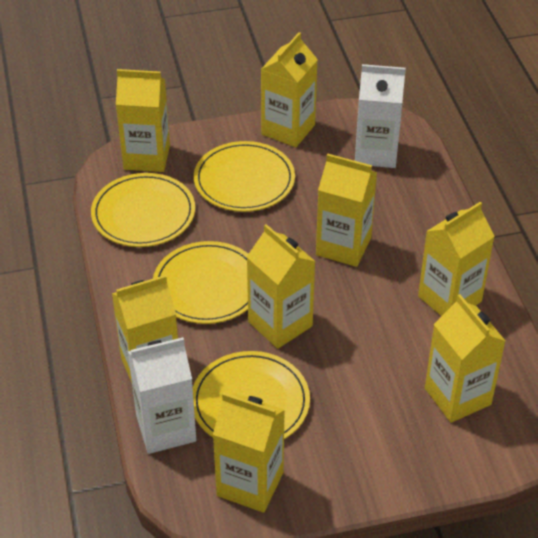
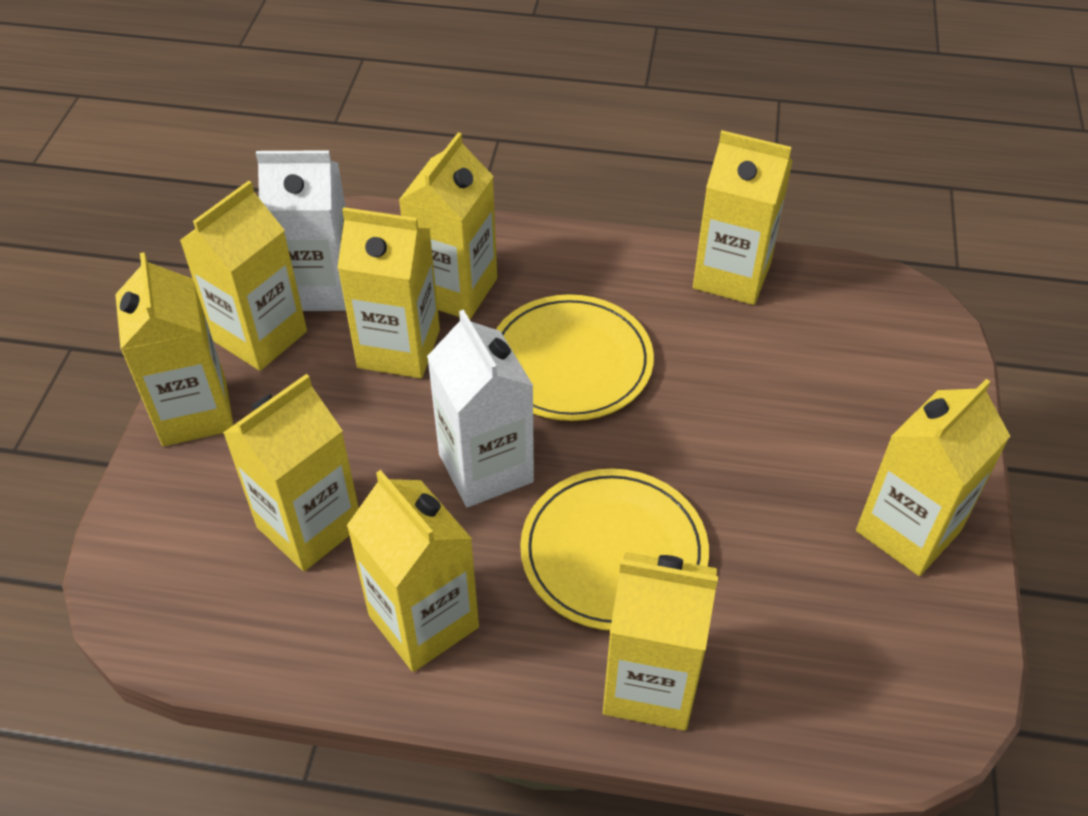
yellow carton: [112,275,178,383] [116,69,170,172] [213,392,285,513] [247,224,316,349] [261,32,318,147] [316,153,377,267] [418,202,495,316] [425,294,505,423] = 8 -> [115,252,233,446] [179,181,307,371] [223,374,359,571] [337,207,440,378] [347,470,479,672] [399,133,497,320] [603,552,718,731] [693,130,793,305] [856,379,1010,576] = 9
yellow plate: [91,173,195,247] [153,241,248,324] [193,351,310,439] [194,141,295,212] = 4 -> [496,294,654,421] [520,469,709,631] = 2

